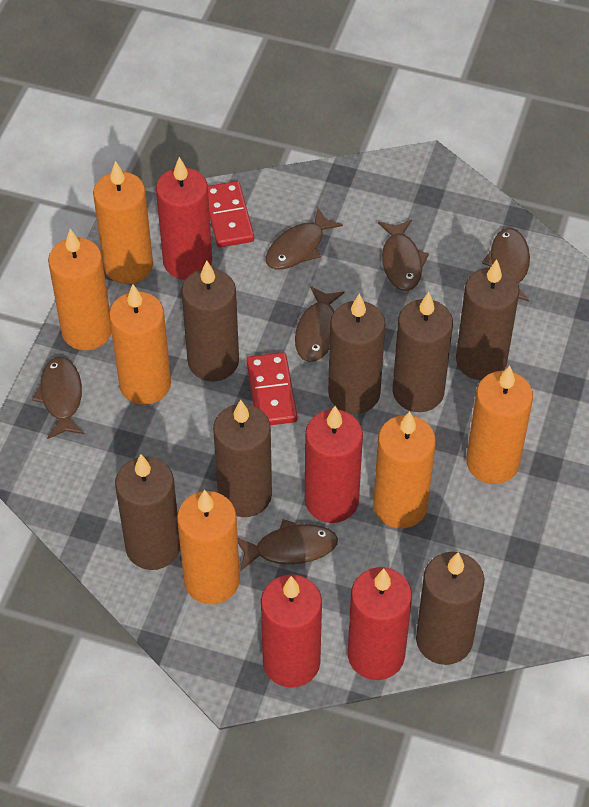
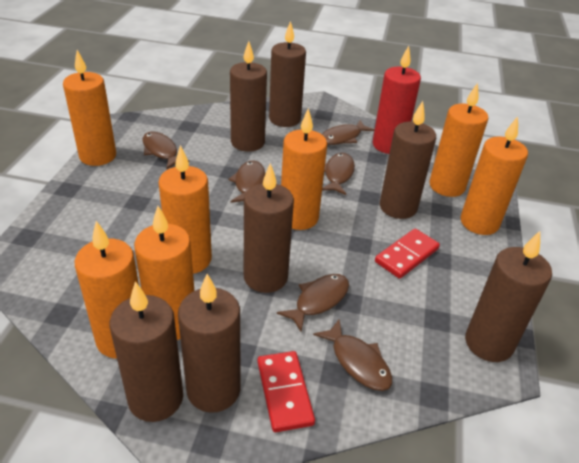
orange candle: [48,229,112,350] [93,161,153,284] [109,285,171,405] [177,490,240,605] [373,411,436,528] [466,366,533,484] = 6 -> [63,50,116,166] [75,221,139,359] [134,206,194,340] [158,145,212,274] [281,108,327,230] [429,83,488,197] [460,116,528,235] = 7
red candle: [156,157,212,280] [261,574,322,688] [305,406,363,523] [348,567,412,680] = 4 -> [373,46,421,154] = 1

